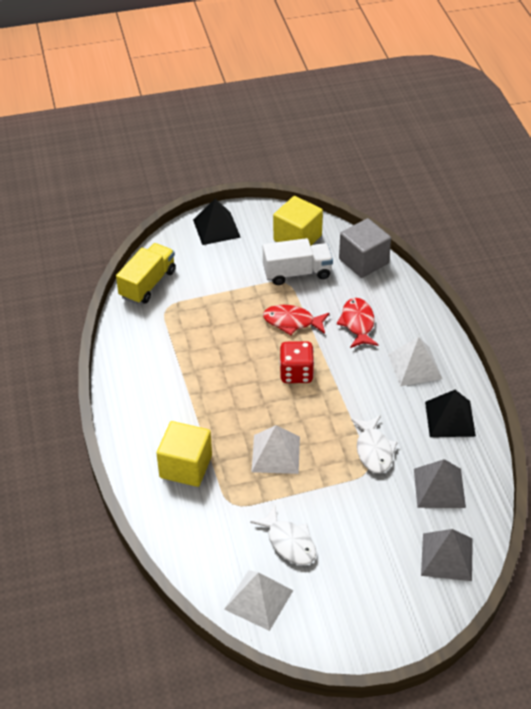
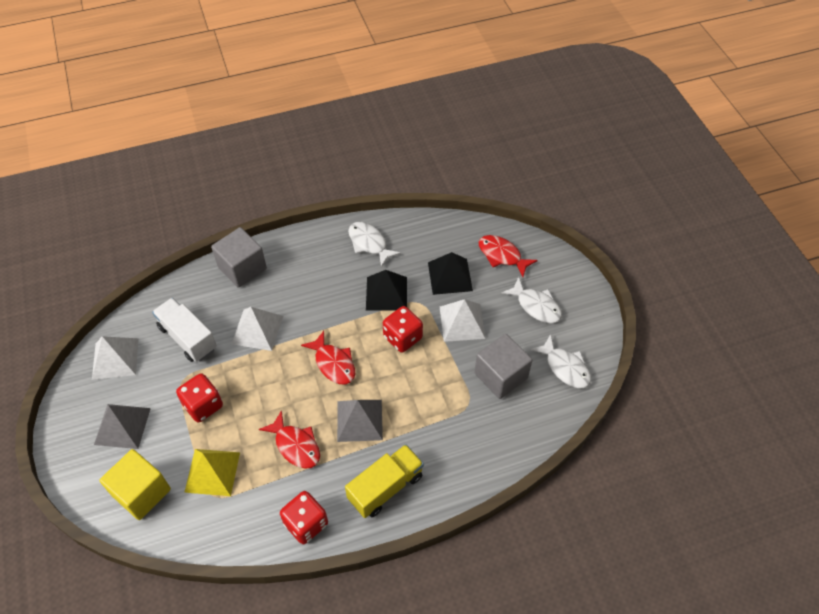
grey cube: [339,218,391,278] = 1 -> [211,227,267,288] [474,334,532,399] = 2
red dice: [280,341,314,383] = 1 -> [176,374,223,422] [280,491,328,544] [383,306,423,353] = 3
red fish: [263,305,330,335] [337,298,379,348] = 2 -> [259,410,320,469] [301,331,355,384] [479,235,538,277] = 3
white fish: [250,506,316,565] [351,415,398,473] = 2 -> [348,222,401,268] [501,277,562,323] [530,334,591,388] = 3
yellow cube: [156,421,212,487] [273,196,323,246] = 2 -> [99,449,171,520] = 1
yellow pyramid: none = 0 -> [184,449,240,496] = 1

